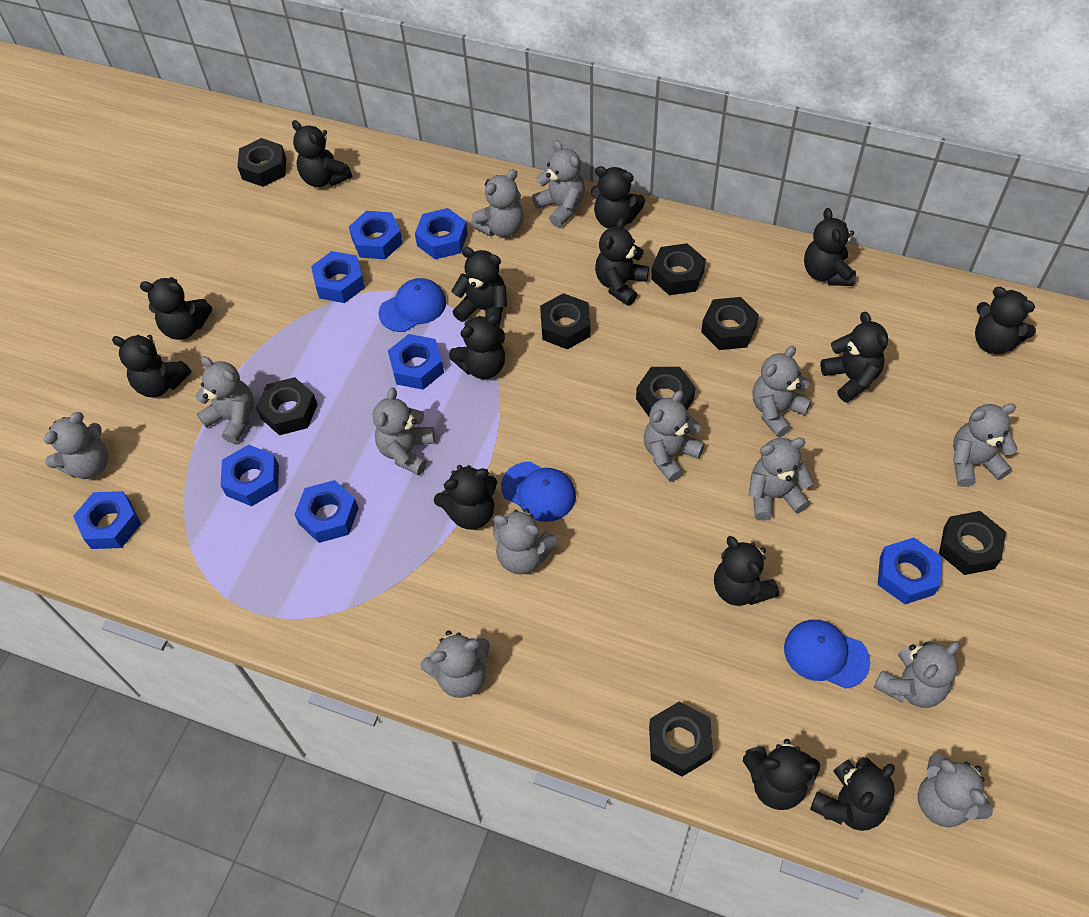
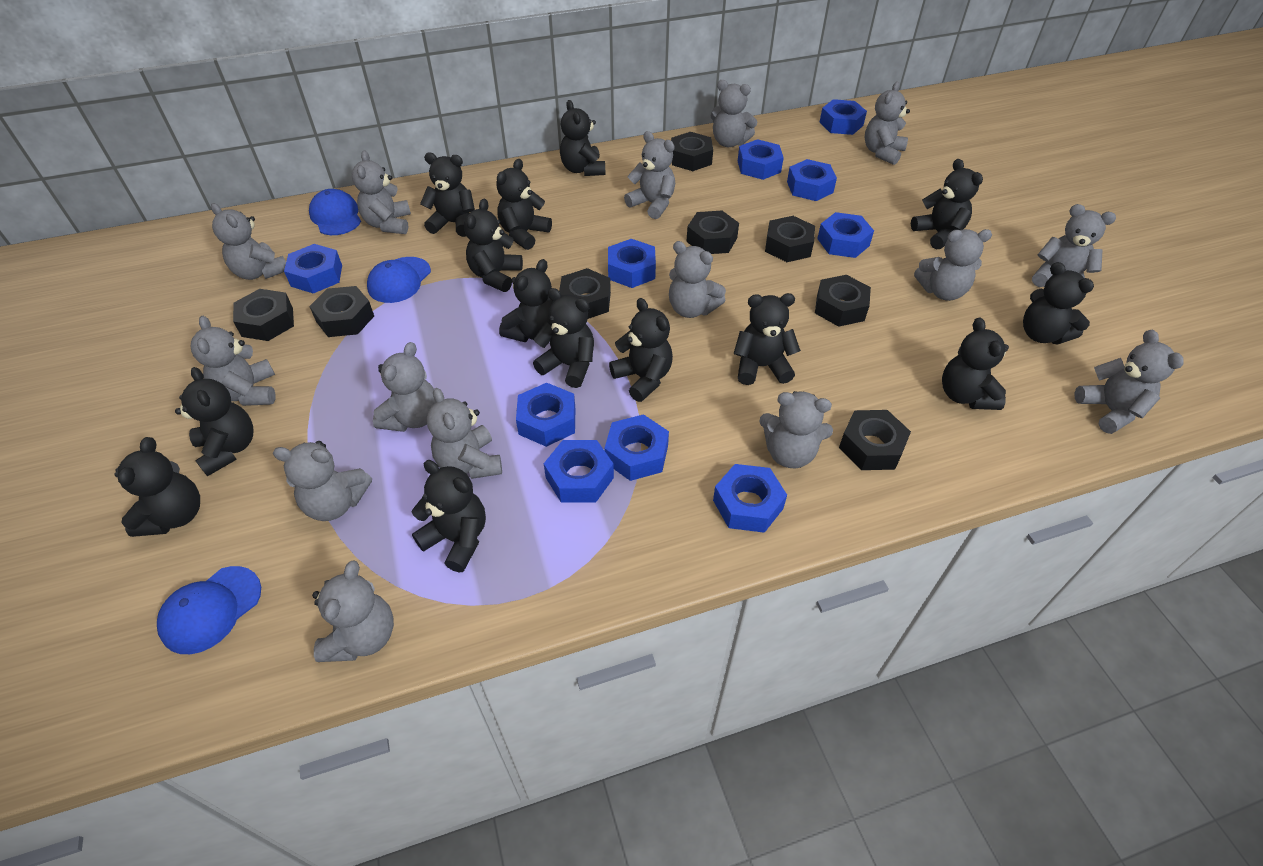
blue nut: [73,491,141,549] [220,445,279,506] [294,480,359,543] [311,251,365,303] [349,211,403,259] [388,334,444,390] [415,208,468,259] [878,538,942,604] = 8 -> [284,244,342,294] [516,383,575,447] [544,440,614,503] [604,414,669,481] [608,239,656,288] [713,464,787,533] [738,139,784,180] [787,159,837,201] [817,212,874,258] [819,99,867,135] = 10
grey teddy bear: [44,412,108,479] [195,356,254,444] [373,388,435,475] [420,631,490,698] [470,169,524,237] [493,508,558,575] [532,140,585,227] [644,390,705,482] [748,438,813,520] [752,346,812,437] [874,641,960,708] [918,754,993,827] [953,403,1017,487] = 13 -> [191,316,275,406] [211,203,286,280] [273,441,372,521] [312,560,394,662] [352,151,411,234] [373,342,436,432] [427,388,502,479] [624,131,675,219] [669,241,726,318] [710,80,757,147] [759,391,833,468] [865,82,910,165] [914,229,992,301] [1032,204,1116,287] [1074,330,1184,434] = 15

